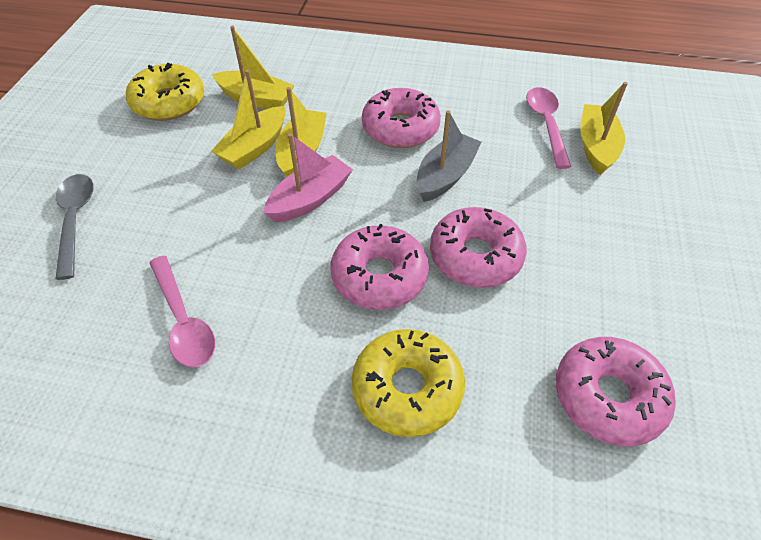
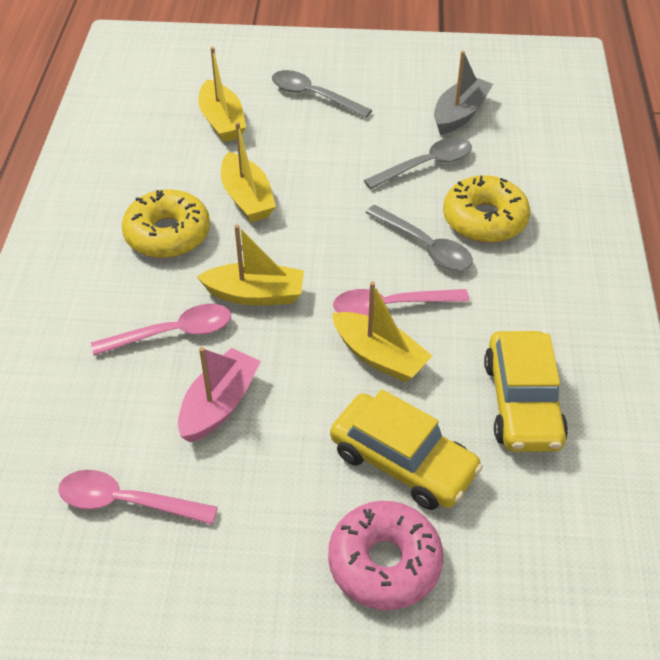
grey spoon: [55,174,94,280] = 1 -> [272,70,372,118] [364,137,472,189] [365,205,473,271] = 3
pink donut: [331,224,429,310] [362,88,441,148] [430,207,527,288] [555,337,676,446] = 4 -> [328,501,443,610] = 1
pink spoon: [149,256,215,368] [526,87,571,169] = 2 -> [58,470,218,525] [91,304,231,356] [333,289,469,316] = 3
yellow car: none = 0 -> [330,389,483,510] [484,331,568,452] = 2

